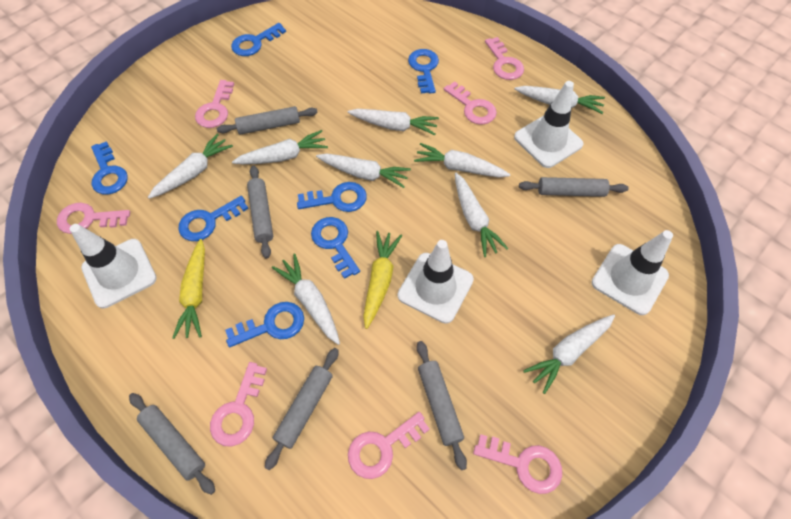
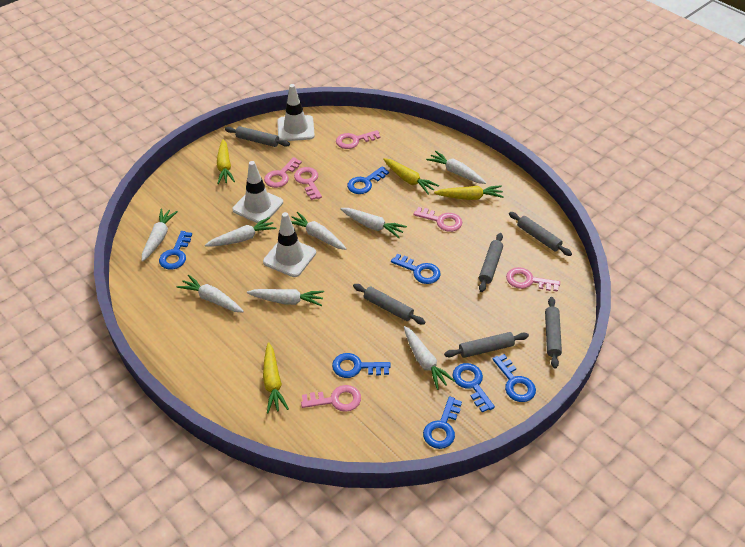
pink key: [57,203,130,234] [195,80,234,128] [210,362,267,447] [348,412,430,479] [444,81,497,125] [473,434,562,494] [485,37,524,80] = 7 -> [264,157,302,188] [294,167,322,200] [301,385,361,412] [336,130,381,149] [413,207,462,232] [506,267,560,292] = 6
white carrot: [148,134,233,199] [232,130,328,164] [272,254,340,345] [316,154,411,188] [348,109,439,135] [414,143,510,178] [455,173,508,257] [514,86,605,114] [523,314,615,394] = 9 -> [142,209,178,262] [177,275,244,313] [205,217,276,246] [247,289,324,306] [291,212,347,250] [340,208,407,238] [404,326,455,390] [426,151,486,184] = 8
white traffic cone: [70,224,157,308] [397,240,474,324] [514,81,583,168] [592,230,673,315] = 4 -> [232,161,283,223] [263,212,316,277] [277,84,315,141] = 3
yellow carrot: [172,239,205,339] [363,231,402,329] = 2 -> [217,139,235,184] [263,343,289,413] [383,158,439,195] [434,185,504,200] = 4

